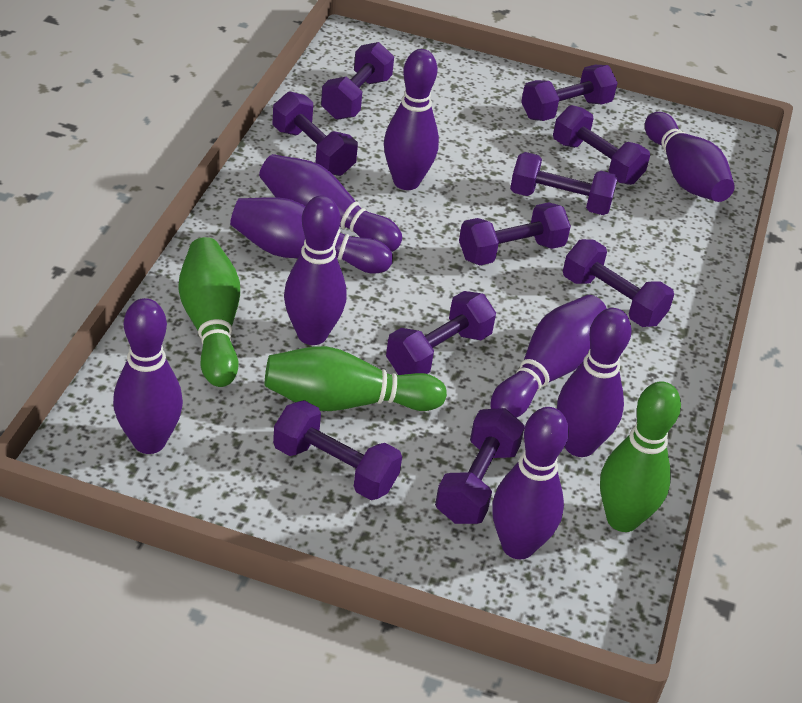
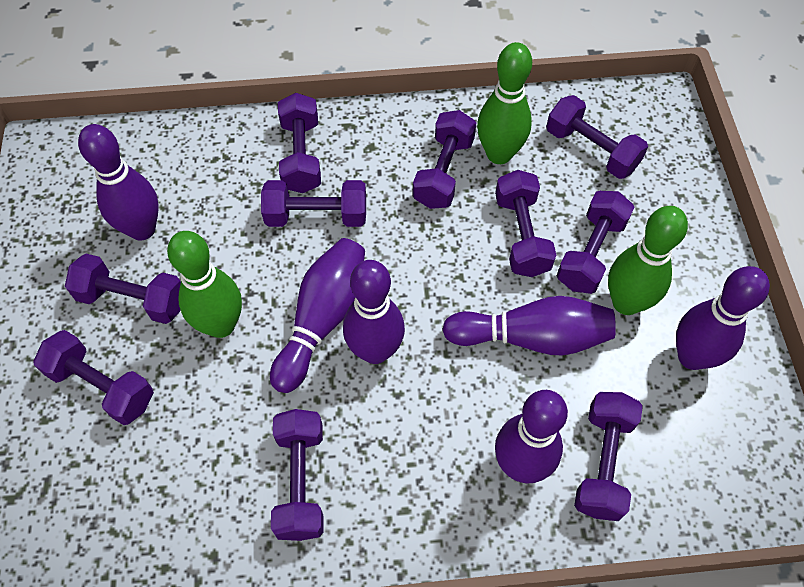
purple bowling pin: [113,298,183,454] [230,197,393,273] [259,154,402,252] [284,195,346,345] [384,49,439,190] [490,295,607,418] [492,407,569,559] [557,308,632,457] [645,112,735,202] = 9 -> [78,124,159,241] [270,238,365,393] [343,260,405,364] [442,296,616,356] [495,390,568,483] [676,266,770,370] = 6

